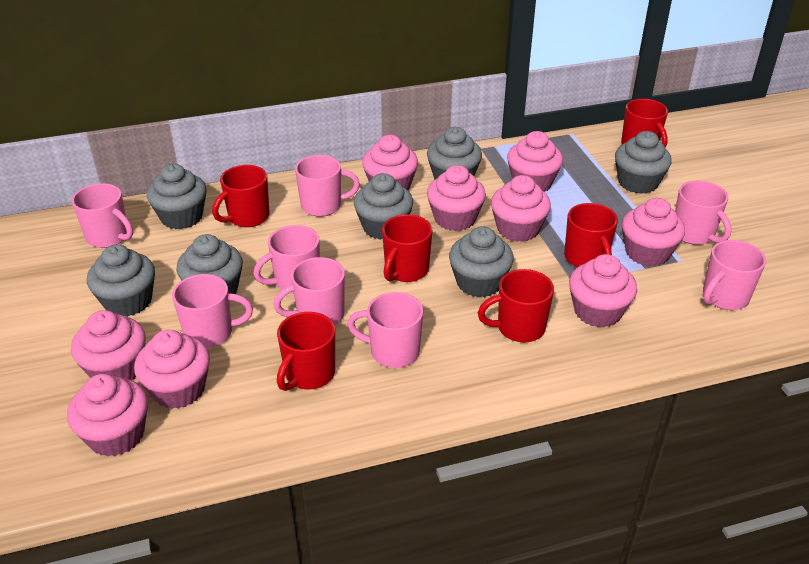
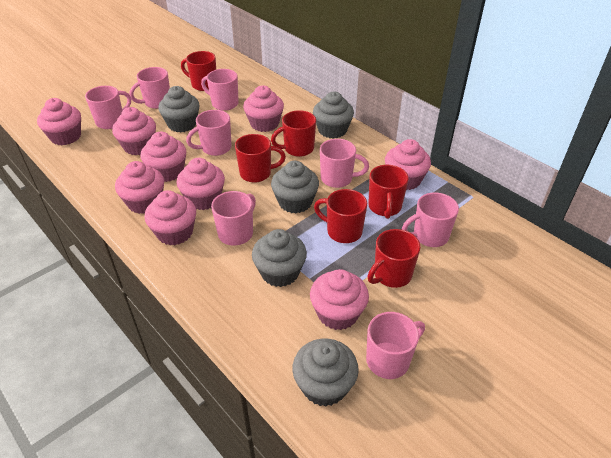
grey cupcake: [87,244,155,317] [147,164,206,229] [177,234,243,301] [354,173,413,240] [427,127,482,180] [449,226,514,297] [615,131,672,194] = 7 -> [158,86,199,133] [252,229,307,287] [271,161,319,213] [292,339,359,407] [313,92,354,139] = 5

